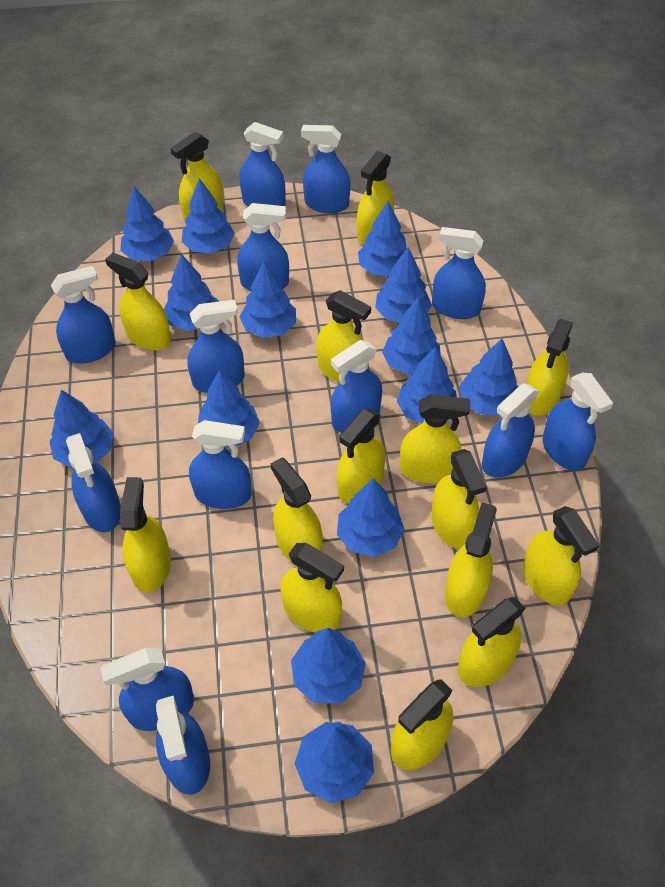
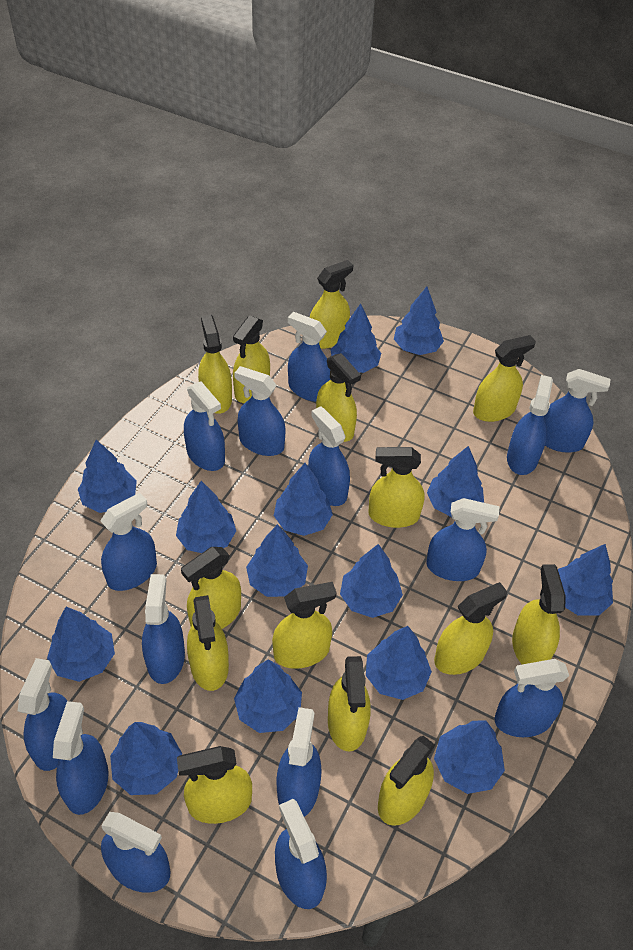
blue spray bottle: [51,266,116,364] [66,433,121,532] [100,648,194,731] [156,695,210,795] [187,300,245,393] [189,420,252,509] [237,203,289,291] [239,122,285,206] [301,125,350,213] [331,340,382,433] [432,227,486,319] [482,383,539,478] [542,373,613,471] = 13 -> [18,658,67,771] [53,701,108,815] [100,493,157,591] [101,812,170,893] [142,574,185,684] [184,382,225,471] [234,366,286,456] [275,799,327,909] [276,707,322,817] [288,312,330,402] [308,406,350,506] [426,498,499,581] [494,659,569,737] [507,375,553,475] [544,369,611,453] = 15
yellow spray bottle: [105,253,171,350] [120,477,171,593] [170,132,224,221] [271,458,323,562] [280,543,344,632] [316,290,371,383] [337,409,385,504] [357,151,394,244] [391,679,453,770] [400,394,470,483] [431,449,487,549] [445,502,497,618] [458,597,525,687] [523,506,599,605] [526,319,573,416] = 15 -> [177,746,252,824] [181,547,241,629] [187,595,229,691] [198,314,232,414] [233,315,270,403] [272,582,337,669] [310,260,353,349] [316,353,361,442] [328,656,370,752] [368,447,425,528] [378,736,435,826] [434,582,507,675] [473,335,536,422] [512,564,566,664] = 14

